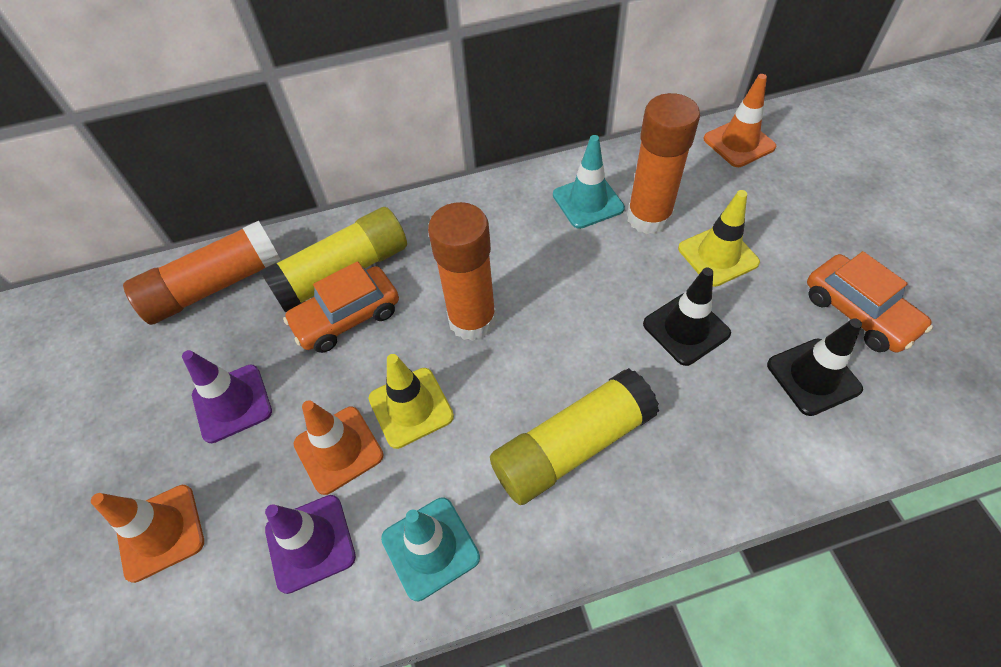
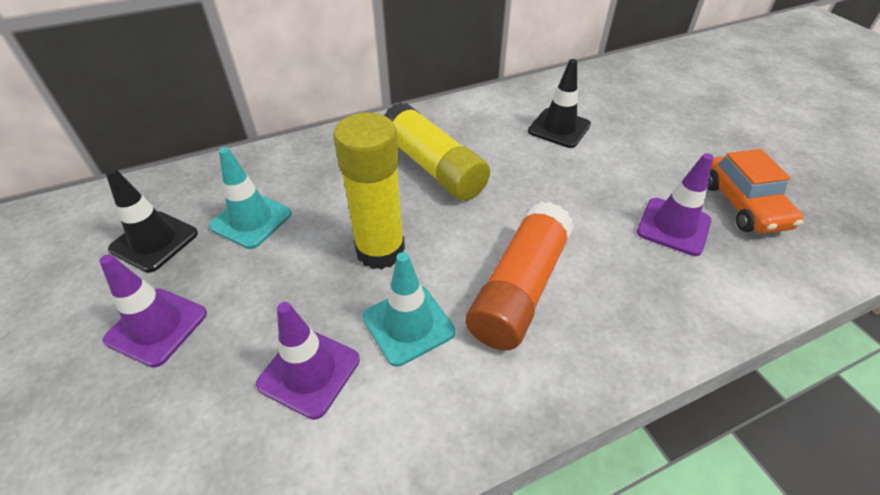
orange car: [283,261,399,353] [807,251,933,352] = 2 -> [707,149,804,234] = 1
orange glue stick: [123,221,281,325] [428,202,497,341] [627,93,700,234] = 3 -> [466,201,574,351] = 1
orange traffic cone: [91,485,204,583] [294,400,384,495] [704,74,776,167] = 3 -> none = 0
purple traffic cone: [182,350,272,443] [265,495,356,594] = 2 -> [99,254,207,368] [256,302,360,420] [637,153,714,256] = 3
yellow traffic cone: [369,354,454,449] [678,190,760,287] = 2 -> none = 0

